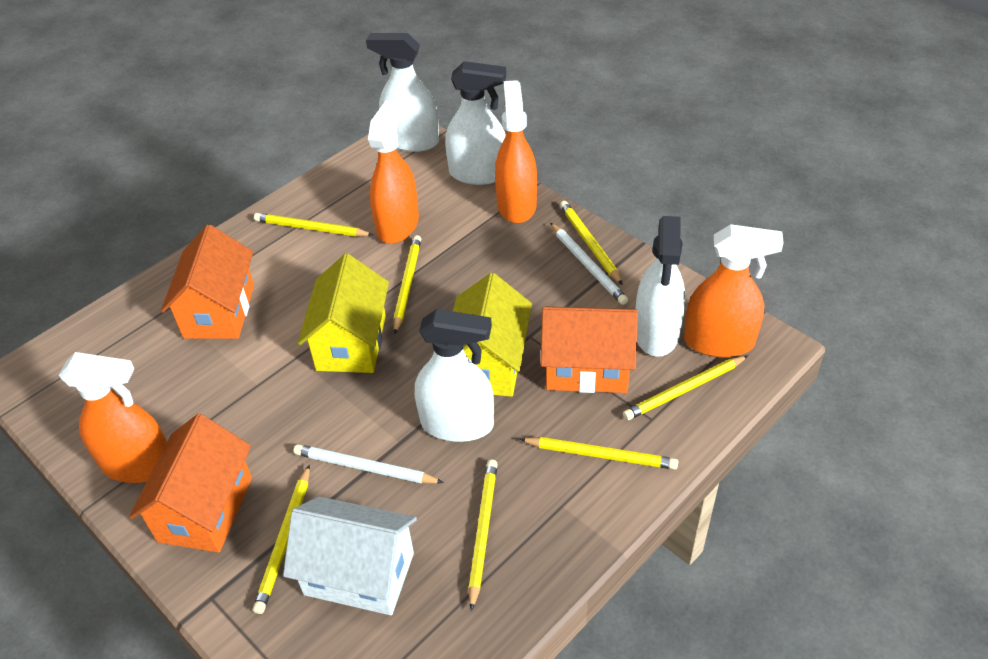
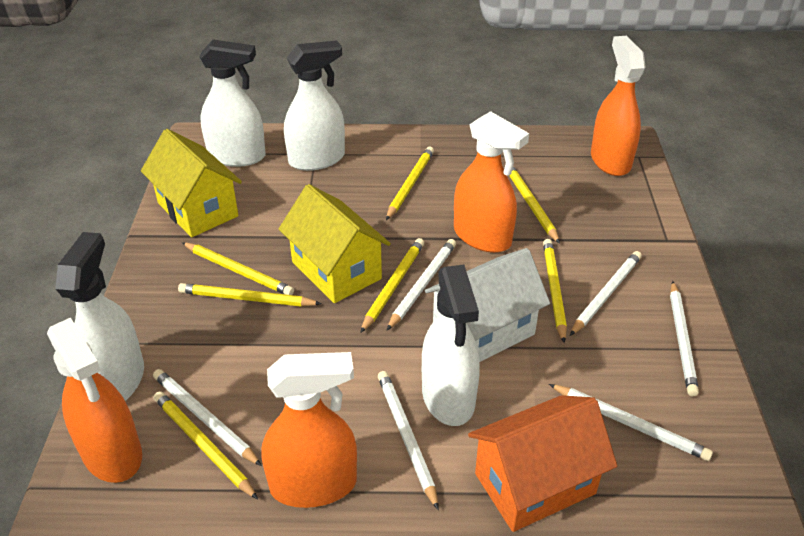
orange house: [129,414,252,553] [161,225,254,339] [541,307,638,393] = 3 -> [468,395,617,532] = 1
white pencil: [294,444,444,484] [550,223,628,305] = 2 -> [153,369,262,466] [378,371,439,510] [387,239,456,330] [549,384,713,461] [570,251,642,336] [670,281,699,396] = 6

